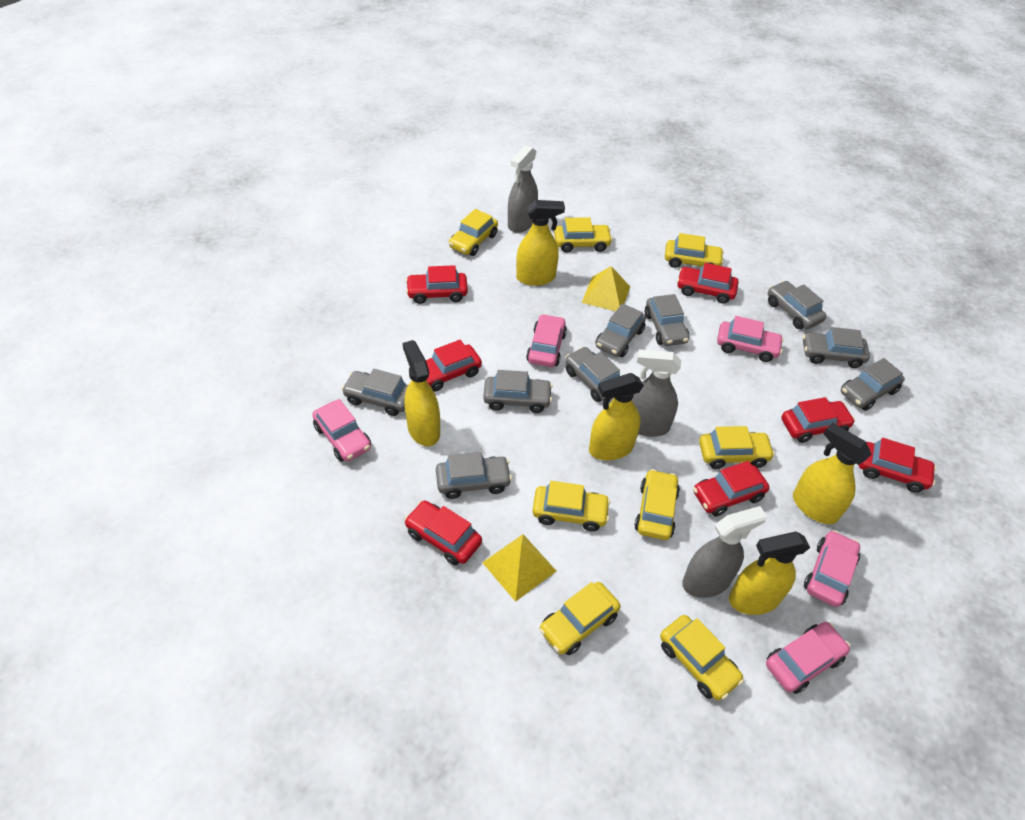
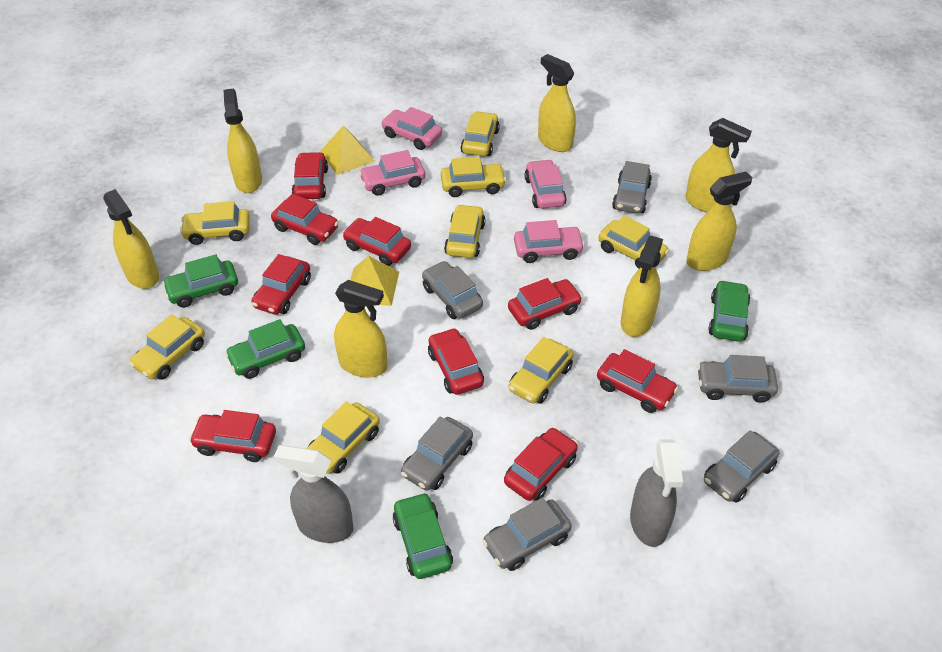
green car: none = 0 -> [162,254,238,308] [225,319,305,379] [393,492,453,579] [708,280,750,342] = 4
grey car: [342,369,408,416] [436,452,512,499] [483,370,553,413] [565,347,620,402] [595,303,646,357] [645,294,689,346] [768,281,827,329] [803,327,870,368] [841,358,905,411] = 9 -> [401,417,473,491] [422,261,483,319] [482,498,572,571] [612,161,652,214] [697,355,778,403] [704,430,779,503] = 6
grey spray bottle: [508,145,538,233] [632,349,681,437] [682,506,767,598] = 3 -> [274,445,353,543] [630,439,683,547] = 2
pink car: [312,399,371,462] [526,314,567,367] [717,316,784,362] [766,622,850,694] [804,530,860,607] = 5 -> [359,150,425,196] [381,107,442,150] [514,220,585,263] [524,159,567,209] = 4
red car: [404,501,482,565] [406,265,468,304] [426,340,482,392] [677,263,738,304] [693,461,769,517] [781,397,855,443] [859,438,936,493] = 7 -> [189,410,276,462] [251,254,311,315] [271,194,339,245] [292,152,328,199] [342,217,411,266] [428,328,484,395] [504,427,578,501] [508,278,582,330] [597,349,678,413] = 9
yellow spray bottle: [403,340,440,446] [516,200,565,286] [589,373,644,460] [729,532,810,615] [793,423,872,524] = 5 -> [103,189,159,289] [224,89,262,193] [334,280,388,378] [538,54,576,152] [621,236,663,337] [686,118,752,213] [686,172,752,271] = 7

